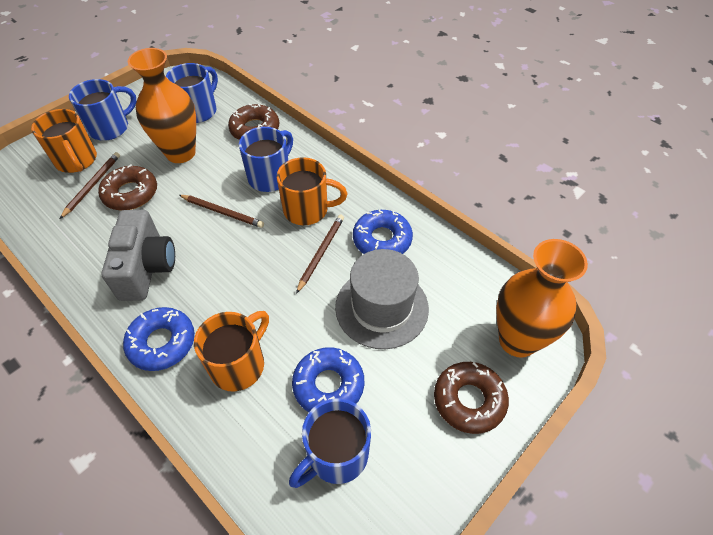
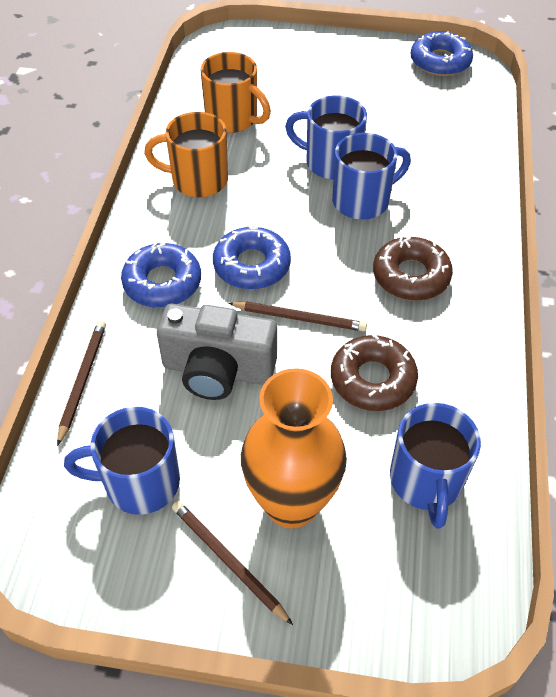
brown donut: [98,165,157,210] [228,103,279,140] [434,362,509,434] = 3 -> [331,334,418,411] [373,235,453,301] = 2
grey hat: [335,249,429,349] = 1 -> none = 0
orange mug: [31,109,97,173] [194,311,269,392] [277,157,347,225] = 3 -> [144,112,228,197] [200,52,271,133] = 2
orange vase: [128,48,196,163] [496,239,588,358] = 2 -> [241,368,347,528] = 1

